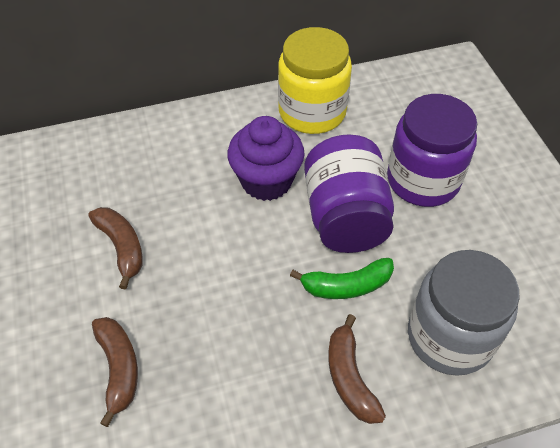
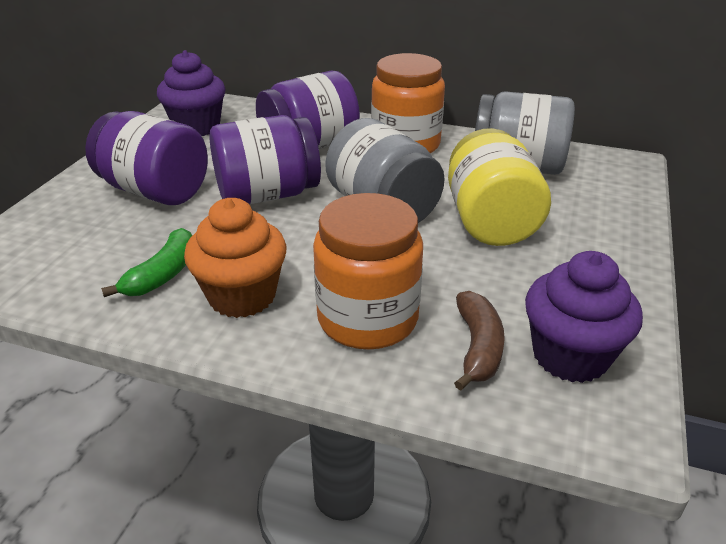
brown banana: [88,207,143,290] [92,317,138,427] [328,314,386,424] = 3 -> [454,291,505,391] = 1
grey jar: [408,250,519,376] = 1 -> [325,118,445,223] [475,91,575,175] = 2
orange cupcake: none = 0 -> [184,198,286,318] = 1
orange jar: none = 0 -> [313,193,423,350] [371,53,445,153] = 2
purple cupcake: [227,116,305,201] = 1 -> [157,50,225,136] [525,251,643,383] = 2
purple jar: [304,135,394,253] [387,94,477,207] = 2 -> [85,111,208,205] [210,115,321,204] [256,71,360,149] = 3

